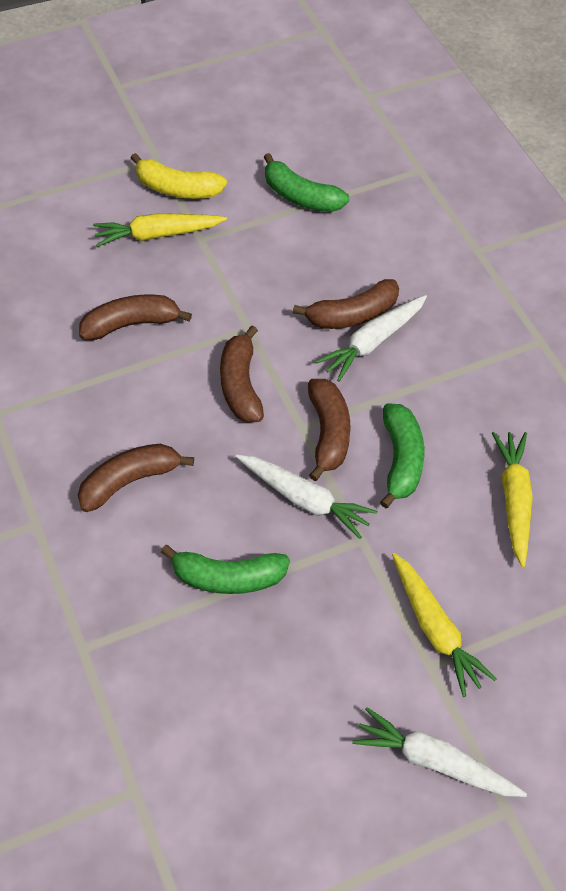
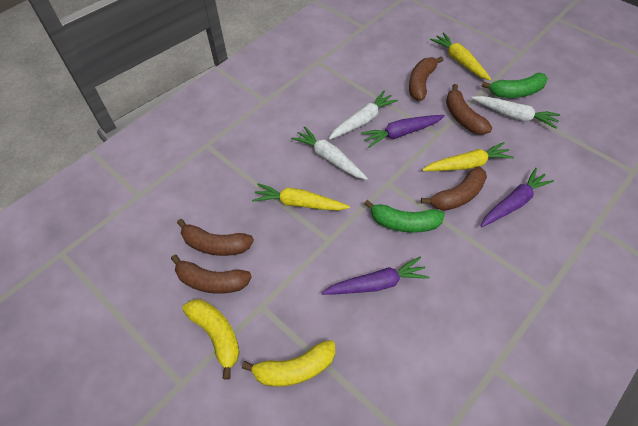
green banana: [161,545,290,594] [264,153,349,212] [380,403,424,508] = 3 -> [364,200,445,233] [481,73,548,98] = 2
purple carrot: none = 0 -> [322,257,430,295] [361,115,445,148] [480,168,554,227] = 3
yellow banana: [131,153,227,199] = 1 -> [182,299,240,379] [242,340,335,387] = 2

